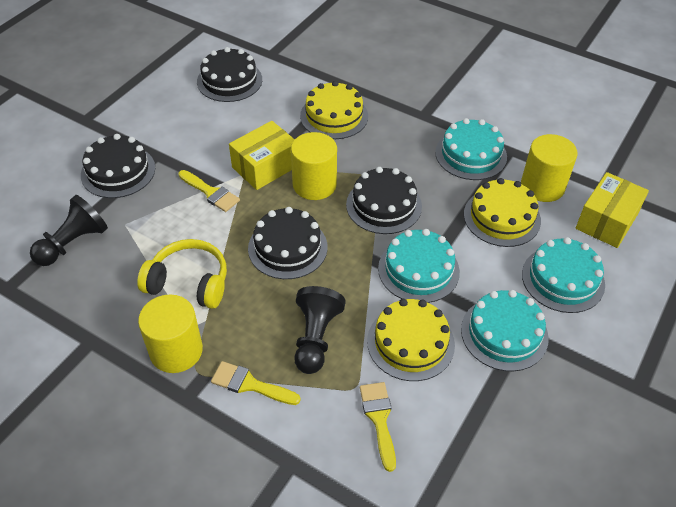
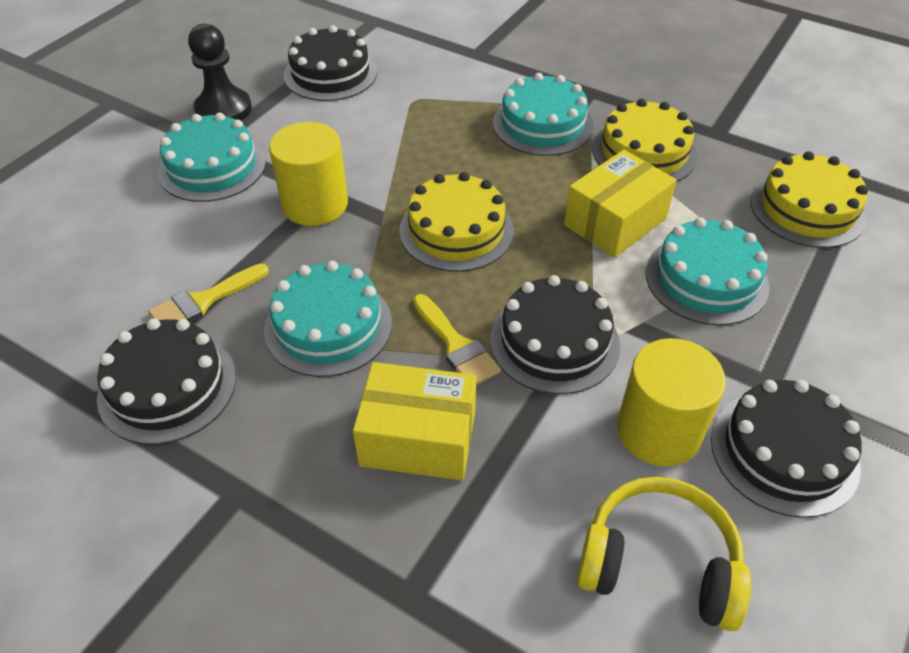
black pawn: [30,195,108,266] [294,286,345,374] = 2 -> [188,24,252,121] = 1
yellow brush: [178,170,240,212] [211,361,301,405] [360,382,396,472] = 3 -> [148,264,269,323] [413,294,501,385] = 2
yellow cylinder: [138,294,203,373] [291,132,337,200] [521,134,578,202] = 3 -> [269,122,348,226] [617,338,726,466] = 2

